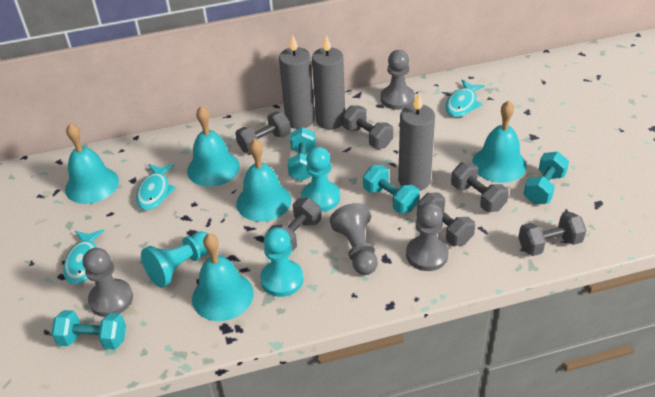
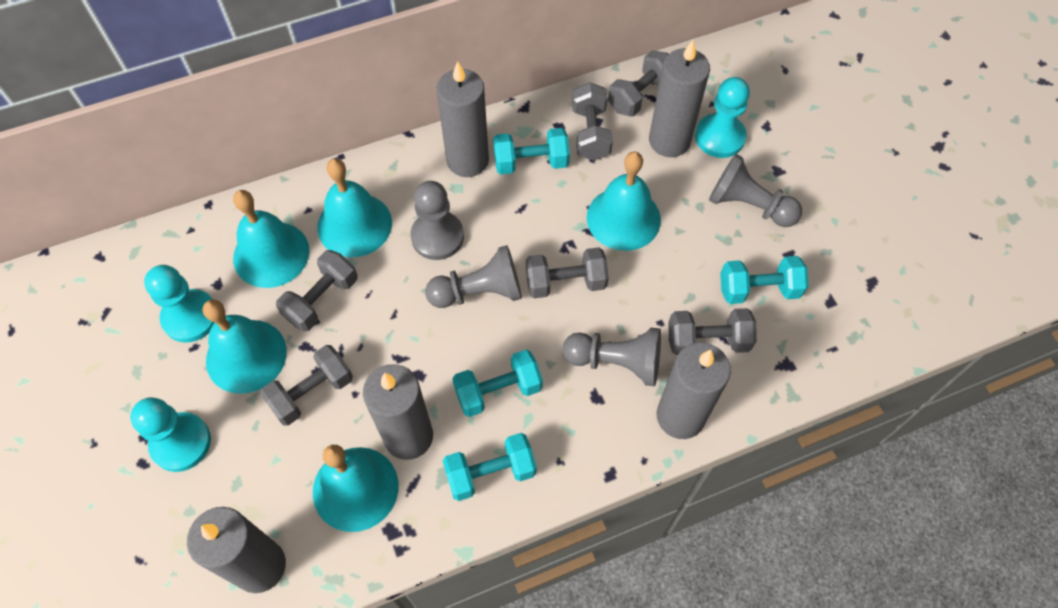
grey candle: [279,35,315,129] [312,35,345,129] [398,93,435,191] = 3 -> [187,507,286,593] [363,364,433,460] [437,61,489,177] [649,40,710,157] [657,342,731,439] = 5
turquoise fish: [63,229,104,285] [136,164,176,210] [445,80,485,117] = 3 -> none = 0

